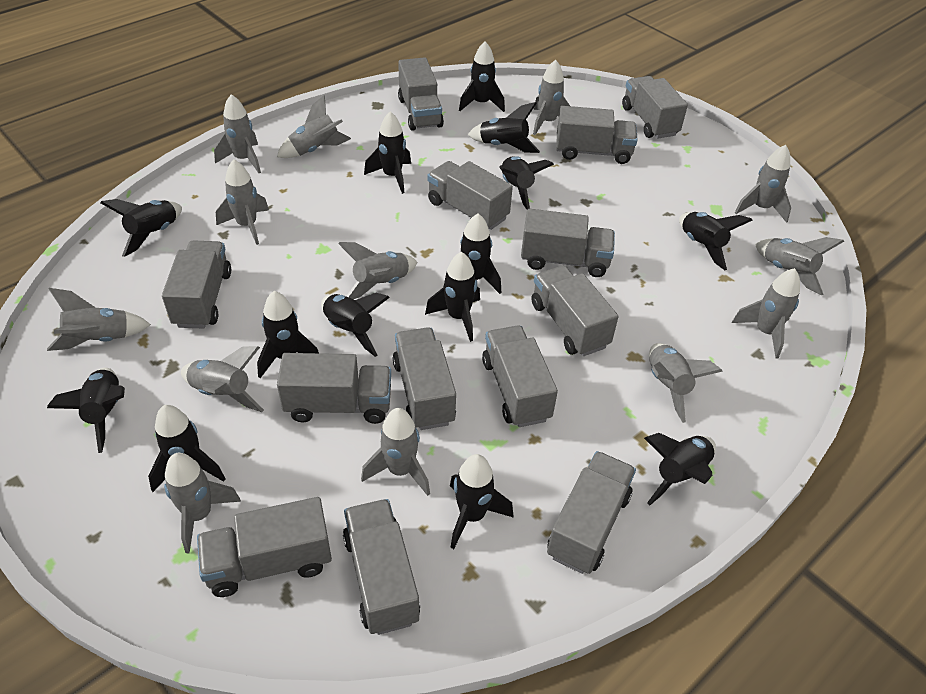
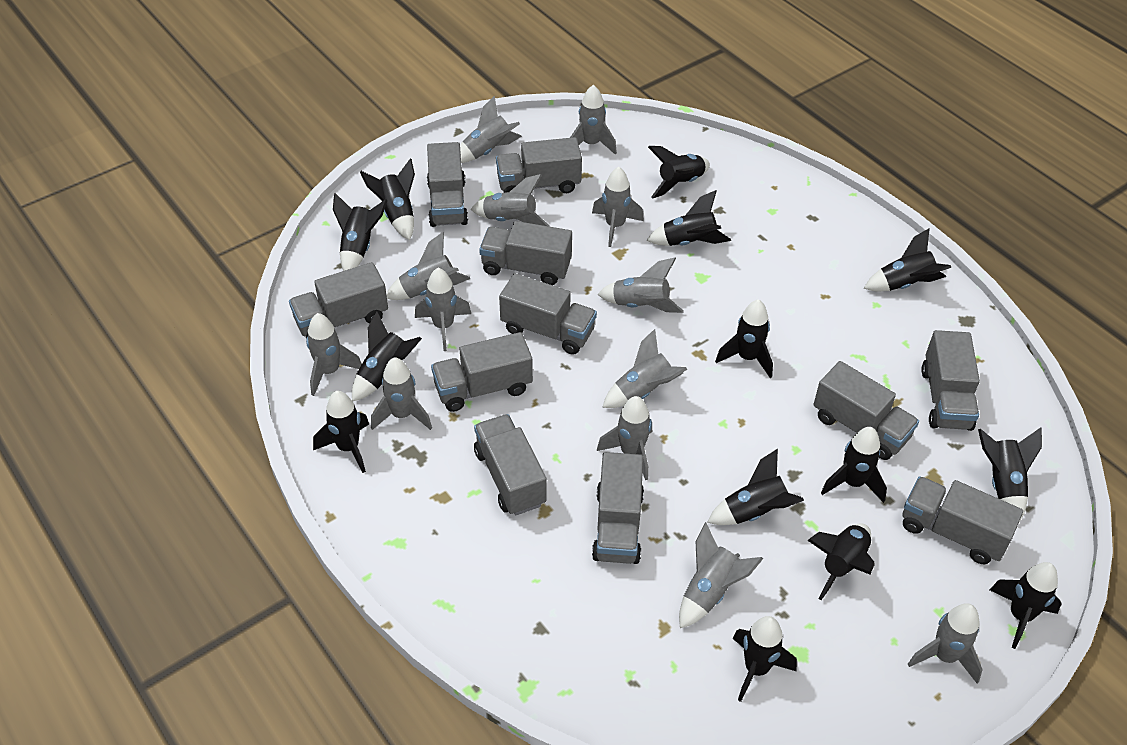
grey truck: [162,240,231,328] [197,497,332,597] [277,353,391,424] [343,499,420,635] [393,327,456,430] [398,57,444,131] [427,161,513,230] [482,325,558,427] [521,209,615,277] [531,266,618,356] [547,451,636,574] [556,106,638,164] [622,76,688,139] = 13 -> [289,262,388,339] [427,142,468,227] [431,332,533,412] [474,414,547,515] [479,221,572,285] [496,137,582,193] [499,273,597,355] [592,452,644,564] [813,361,919,460] [903,476,1023,564] [921,330,980,431] = 11

